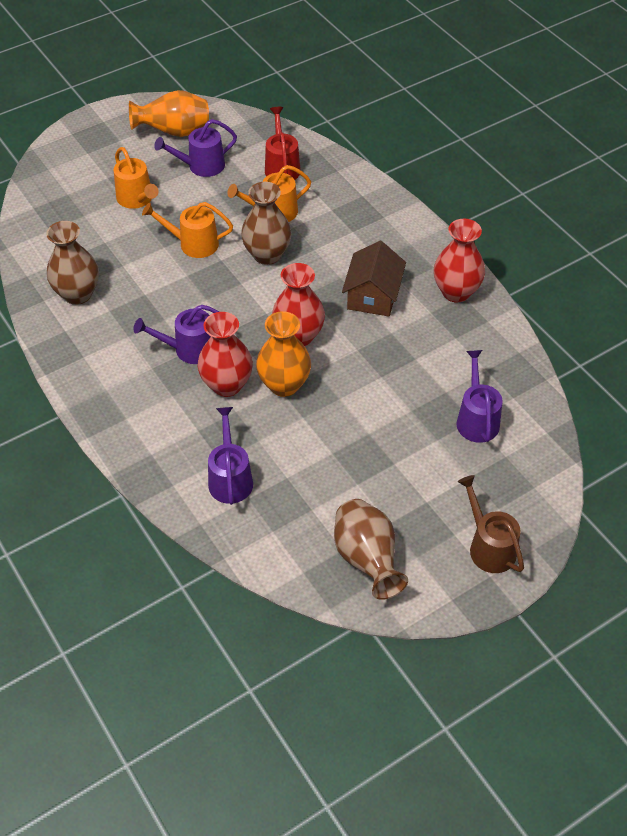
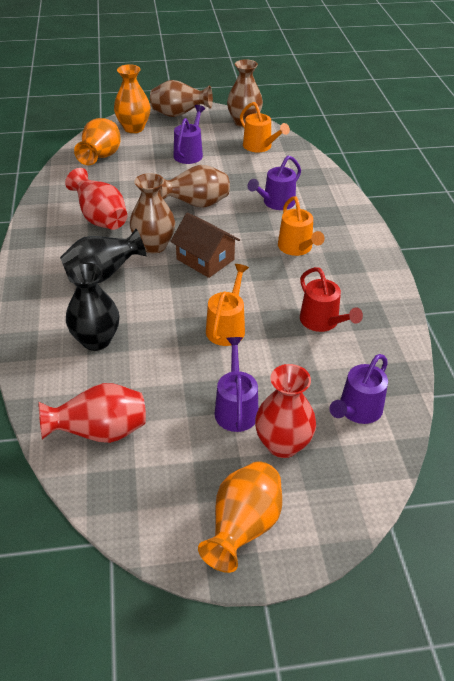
black vase: none = 0 -> [60,229,147,283] [66,263,119,351] = 2
brown vase: [46,221,99,305] [241,182,291,265] [334,499,408,600] = 3 -> [130,173,175,253] [150,80,213,117] [159,165,230,208] [227,59,263,127] = 4
brown watering can: [458,475,524,573] = 1 -> none = 0
orange vase: [129,90,209,137] [256,311,311,397] = 2 -> [74,118,121,165] [114,64,150,133] [198,461,282,573] = 3

